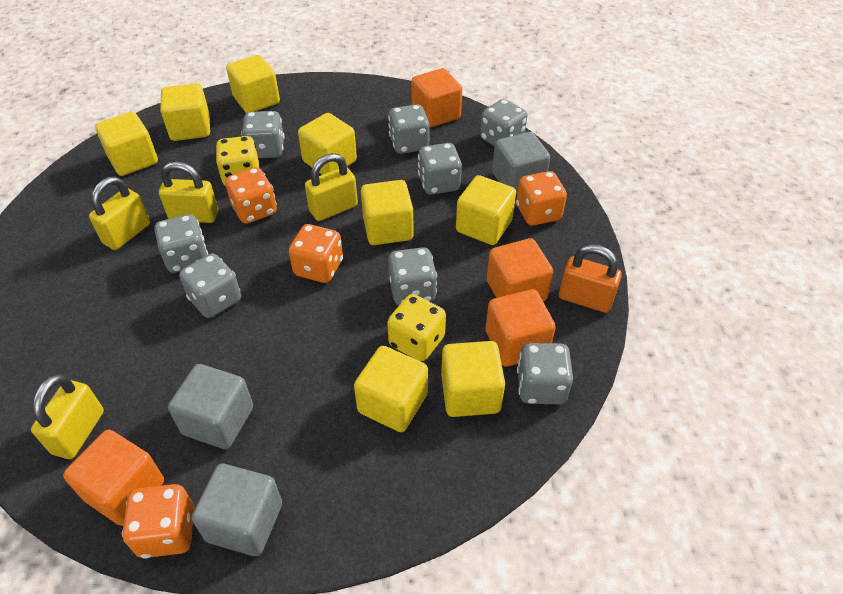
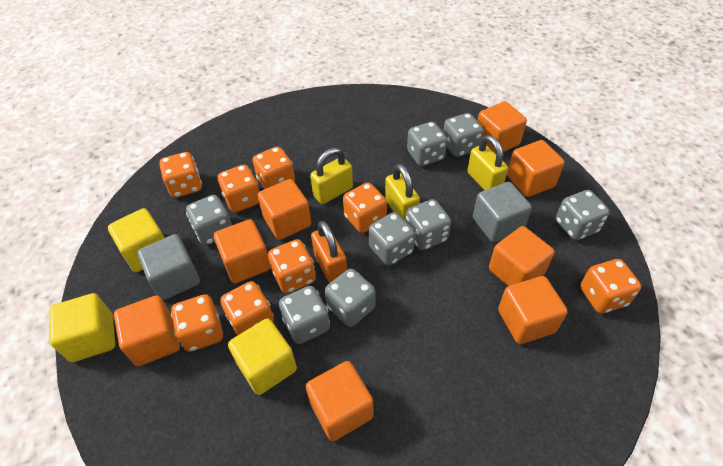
grey cube: [168,364,253,449] [192,464,282,556] [492,132,550,195] = 3 -> [137,234,200,300] [473,182,532,243] = 2
orange cube: [63,430,164,526] [411,68,462,127] [486,289,556,367] [487,238,553,302] = 4 -> [114,296,180,366] [214,219,271,283] [257,179,311,240] [306,361,374,441] [478,101,527,154] [489,226,554,286] [498,276,568,344] [507,140,564,197] = 8
orange dice: [122,484,194,558] [225,167,277,224] [289,224,343,283] [516,171,567,226] = 4 -> [159,152,202,198] [171,295,223,352] [218,165,260,212] [220,281,274,336] [252,147,295,189] [268,239,316,293] [343,183,387,233] [580,259,641,314] = 8
yellow cube: [95,112,158,176] [160,83,210,141] [226,55,280,113] [298,113,357,175] [354,346,428,432] [361,180,414,245] [441,341,505,417] [456,175,516,245] = 8 -> [49,293,115,362] [108,208,164,272] [228,319,297,395] = 3
yellow dice: [216,136,259,186] [387,294,446,361] = 2 -> none = 0
yellow padlock: [31,374,104,459] [89,177,150,250] [159,161,218,223] [305,153,358,221] = 4 -> [310,148,353,204] [385,164,420,220] [467,135,508,190] = 3

